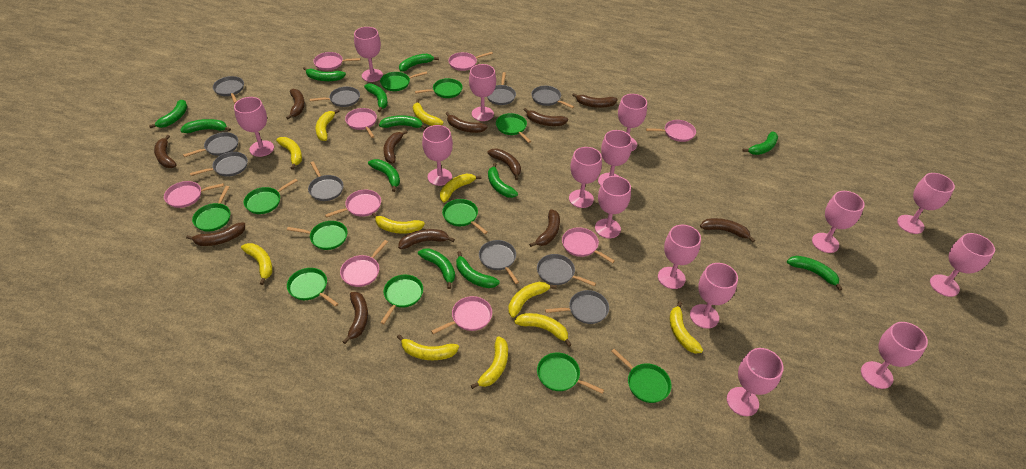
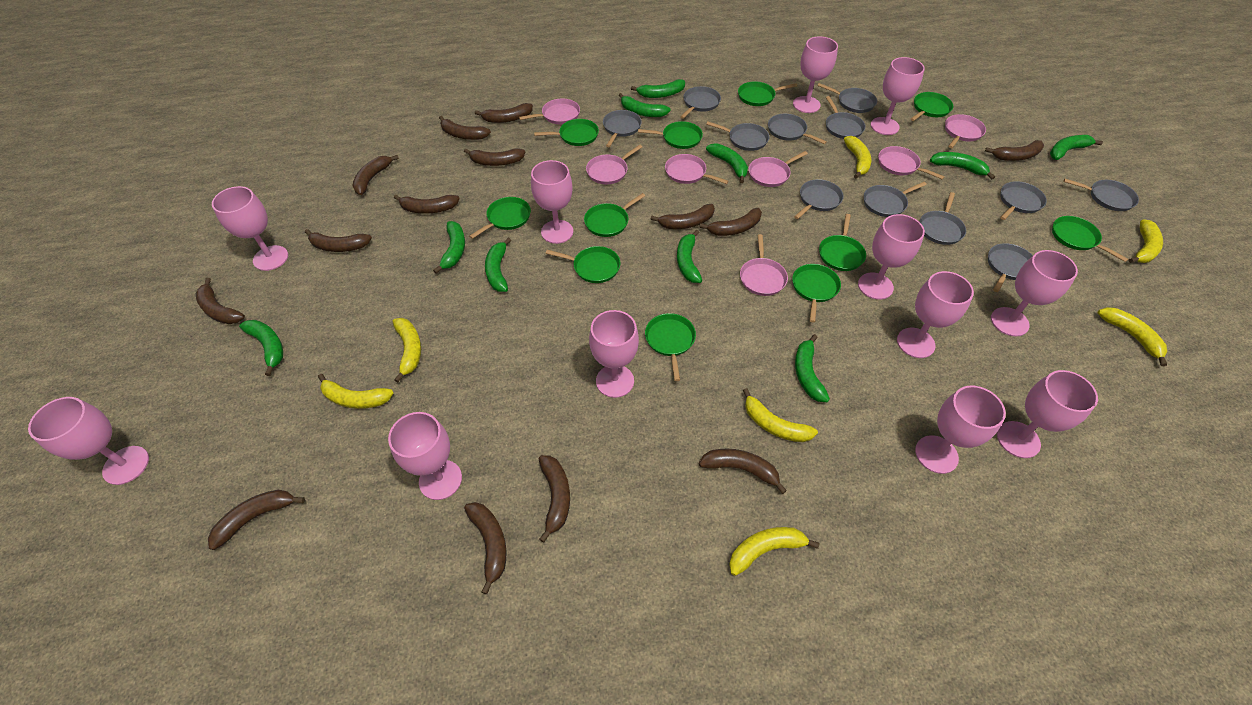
brown banana: [154,135,177,168] [186,222,245,246] [286,89,305,120] [342,292,368,344] [384,130,408,163] [398,229,455,249] [445,112,488,133] [487,149,521,180] [524,108,568,126] [529,209,560,247] [572,93,617,108] [700,218,755,243] = 12 -> [196,278,245,324] [208,490,305,550] [305,229,372,252] [352,155,399,195] [394,195,460,214] [439,116,491,140] [464,148,525,166] [464,502,507,594] [475,103,533,123] [539,455,570,543] [651,204,715,229] [699,449,787,494] [700,208,762,236] [985,140,1044,161] = 14
green banana: [149,99,187,128] [180,119,231,133] [303,67,346,81] [364,84,388,112] [368,159,400,192] [379,115,427,129] [399,54,439,72] [418,248,455,289] [456,251,500,288] [488,163,518,198] [742,131,778,155] [787,256,842,291] = 12 -> [239,320,283,376] [433,221,465,273] [485,237,511,292] [619,93,671,117] [631,79,685,98] [677,230,702,283] [706,143,748,183] [795,334,830,402] [930,152,995,179] [1050,135,1103,160] = 10
grey pan: [183,132,238,157] [190,152,248,177] [213,76,244,103] [308,161,344,201] [309,86,360,107] [479,240,519,284] [487,72,516,105] [531,86,574,108] [537,254,596,286] [545,290,609,324] = 10 -> [603,110,642,147] [680,86,721,119] [706,121,769,151] [768,114,827,144] [794,179,844,219] [817,83,877,113] [826,96,866,139] [864,182,927,217] [920,192,966,245] [988,243,1033,292] [1000,181,1047,220] [1063,179,1139,211] = 12
pink goblet: [234,97,274,157] [354,27,383,82] [422,125,453,186] [469,64,496,121] [569,147,602,208] [595,176,631,238] [598,130,632,186] [618,94,647,151] [658,225,701,289] [690,263,738,329] [727,348,784,416] [812,191,865,253] [861,322,928,389] [897,173,955,234] [930,233,995,297] = 15 -> [28,397,149,485] [212,186,288,271] [388,412,462,500] [531,160,573,244] [589,310,639,398] [793,36,838,113] [858,214,925,300] [871,57,925,135] [897,271,974,358] [915,386,1006,474] [991,250,1078,336] [997,370,1098,458] = 12
pink pan: [164,181,224,208] [313,52,361,71] [325,190,381,218] [340,240,388,287] [345,108,377,138] [431,296,492,334] [448,52,493,71] [562,227,615,263] [646,120,696,142] = 9 -> [519,98,580,124] [586,145,642,184] [665,154,729,184] [740,234,788,296] [749,151,808,187] [878,146,945,180] [945,114,986,148] = 7
yellow banana: [241,243,273,285] [276,137,302,170] [316,109,339,141] [372,213,425,234] [397,334,459,360] [413,99,444,126] [440,174,482,202] [471,336,508,389] [508,282,557,318] [514,313,572,347] [670,301,703,353] = 11 -> [318,374,393,409] [392,318,421,382] [729,527,820,576] [743,388,818,442] [844,136,871,179] [1097,307,1168,366] [1129,219,1163,263] = 7

